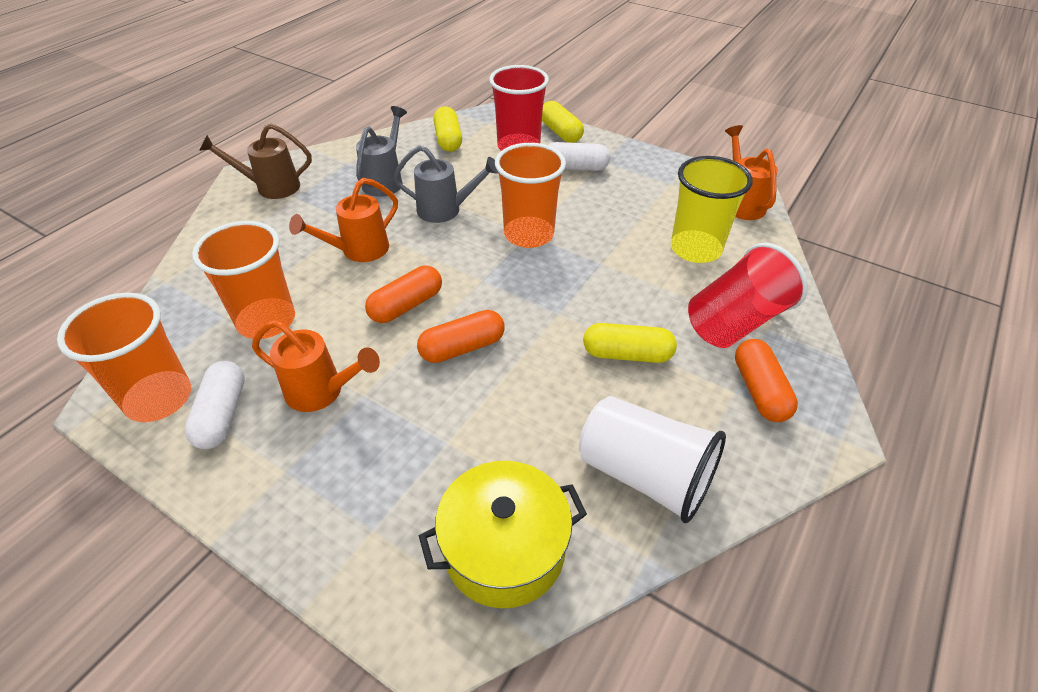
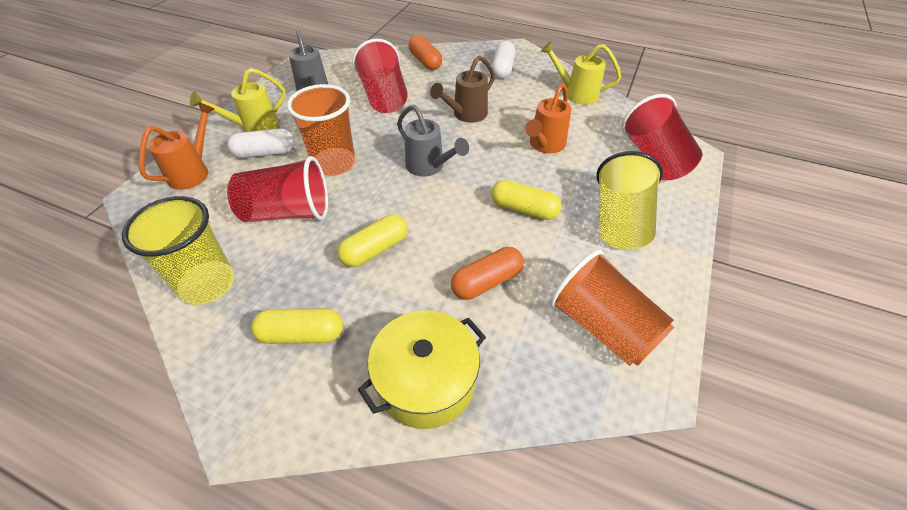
orange capsule: [365,266,442,323] [417,310,505,363] [735,339,798,422] = 3 -> [409,35,442,70] [451,247,524,300] = 2
orange cup: [57,293,191,422] [192,221,295,339] [495,143,566,248] = 3 -> [287,84,355,176] [550,249,674,366] = 2
orange watering can: [252,320,380,412] [289,178,398,262] [725,125,778,220] = 3 -> [139,102,215,190] [525,83,572,153] = 2
red cup: [489,65,549,151] [688,243,808,348] = 2 -> [227,156,328,222] [352,39,408,113] [622,94,702,180] = 3
white cup: [579,396,726,523] = 1 -> none = 0
yellow cup: [671,156,753,263] = 1 -> [122,196,234,305] [597,151,663,250] = 2
yellow watering can: none = 0 -> [190,68,286,132] [541,41,621,105] = 2

